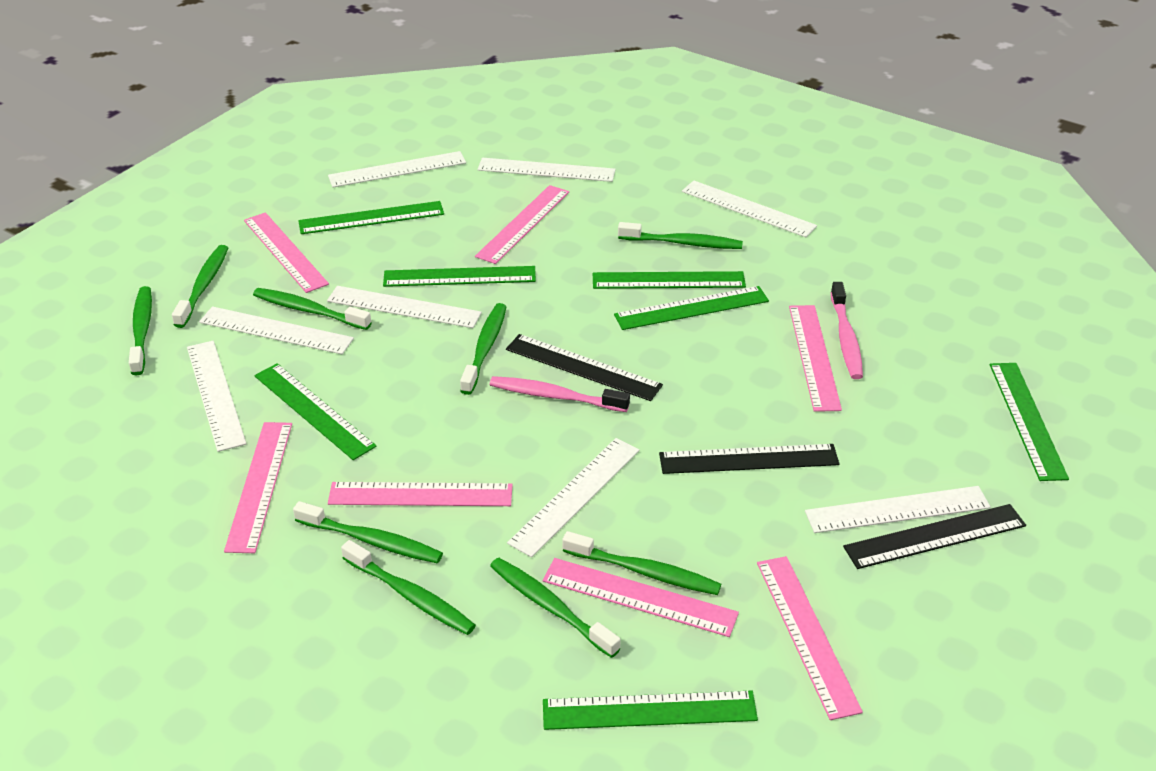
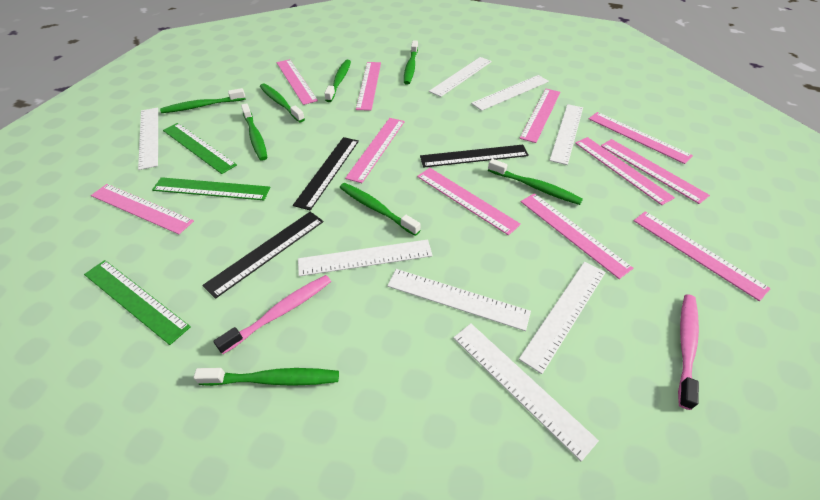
green ruler: [255,363,376,460] [298,201,444,234] [383,266,536,287] [543,691,758,730] [593,271,746,289] [614,286,769,330] [990,363,1069,481] = 7 -> [84,260,191,345] [152,177,270,200] [163,123,237,174] = 3
green toothbrush: [129,286,152,375] [172,245,228,328] [253,288,372,330] [293,501,443,564] [341,540,476,635] [460,303,507,395] [490,558,621,658] [562,531,721,595] [618,222,743,249] = 9 -> [160,88,246,113] [194,368,339,386] [241,103,267,161] [260,83,305,122] [324,60,351,102] [340,183,420,236] [404,40,418,85] [488,159,583,205] = 8
pink ruler: [224,422,292,553] [244,212,329,293] [328,482,513,506] [475,185,569,264] [543,558,739,637] [757,556,863,720] [789,305,842,412] = 7 -> [91,184,194,234] [277,59,318,105] [345,118,405,183] [356,62,381,111] [417,168,521,235] [519,89,560,143] [521,193,633,279] [575,137,675,205] [589,112,693,164] [601,139,710,204] [634,211,771,301] = 11

